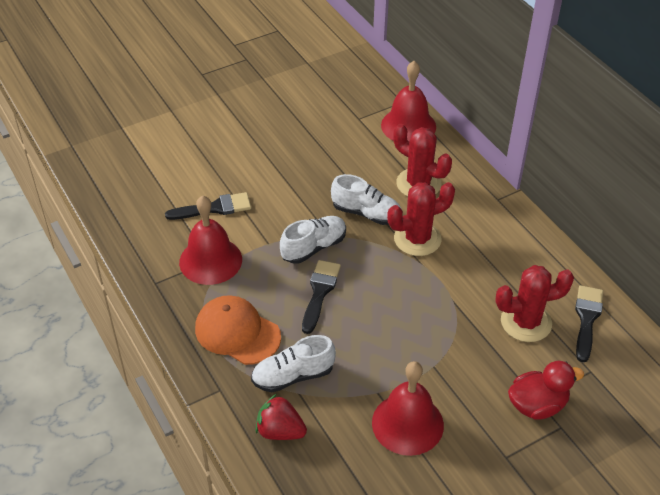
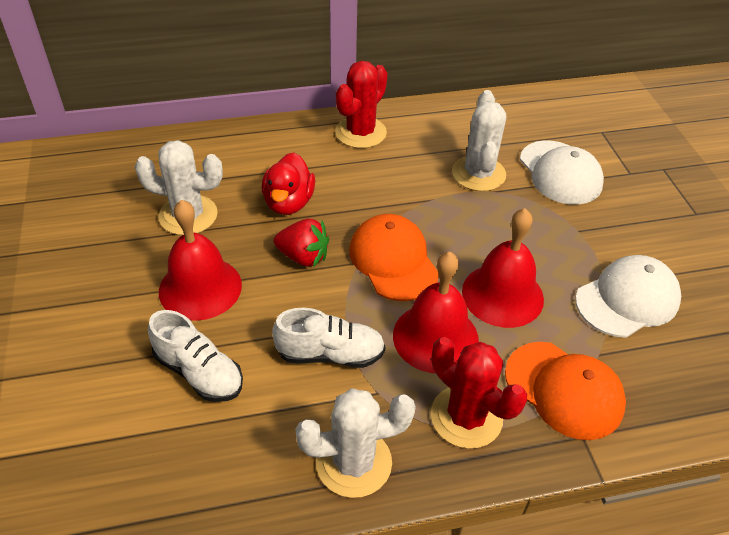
black brush: [165,192,251,220] [302,260,341,334] [575,285,603,362] = 3 -> none = 0
orange cap: [195,295,281,365] = 1 -> [350,214,439,301] [505,342,626,440] = 2
red cactus: [387,182,455,256] [393,124,452,196] [495,265,574,342] = 3 -> [335,61,388,148] [431,337,527,449] = 2
white cactus: none = 0 -> [135,140,223,235] [295,388,416,498] [452,90,506,191] = 3
white cap: none = 0 -> [520,140,604,205] [575,255,681,338] = 2
white shoe: [251,335,336,392] [280,216,346,264] [331,174,401,225] = 3 -> [148,310,243,402] [272,308,385,368] = 2

